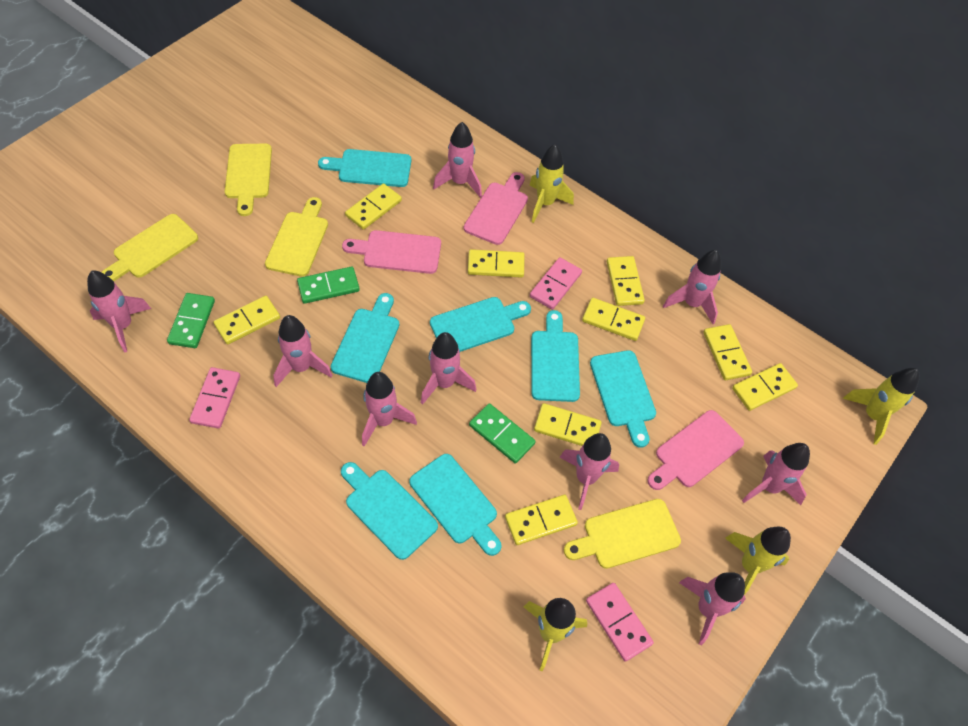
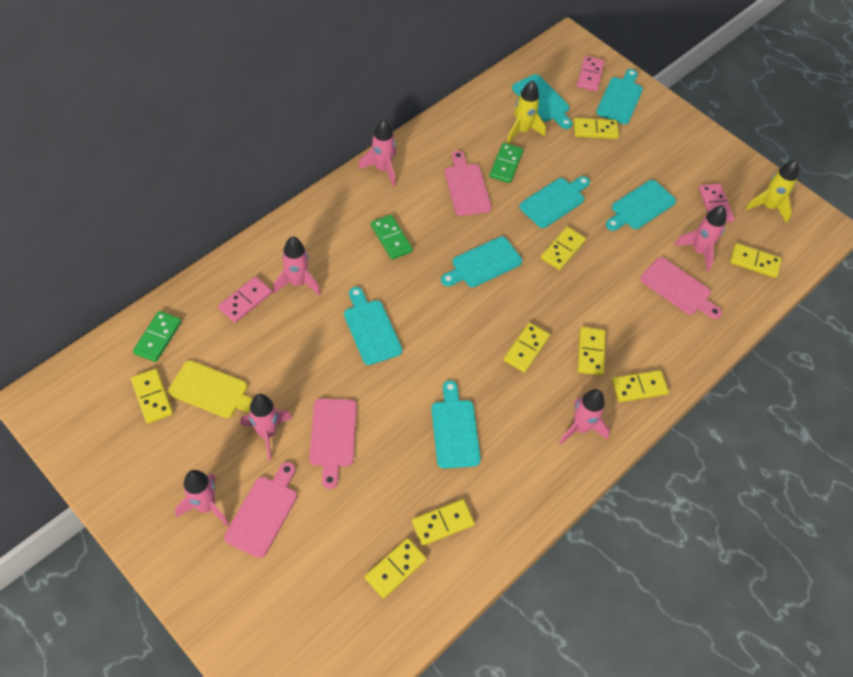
pink cutting board: [342,230,441,274] [464,172,528,245] [647,410,744,490] = 3 -> [224,462,297,558] [309,399,357,489] [445,151,492,216] [640,257,722,319] = 4
pink rocket: [87,271,151,353] [273,315,332,387] [362,372,417,446] [421,332,476,405] [433,122,482,198] [559,433,619,510] [663,249,721,324] [679,572,746,645] [742,443,810,505] = 9 -> [175,470,229,526] [240,394,292,460] [273,236,321,295] [358,119,396,187] [559,389,610,445] [674,205,726,272] = 6
yellow cutting board: [102,214,198,281] [225,144,272,216] [265,197,328,277] [564,499,681,569] = 4 -> [168,360,253,418] = 1
yellow rocket: [524,598,587,672] [529,144,574,223] [725,526,791,595] [843,368,920,445] = 4 -> [507,80,546,144] [745,160,799,223] = 2

